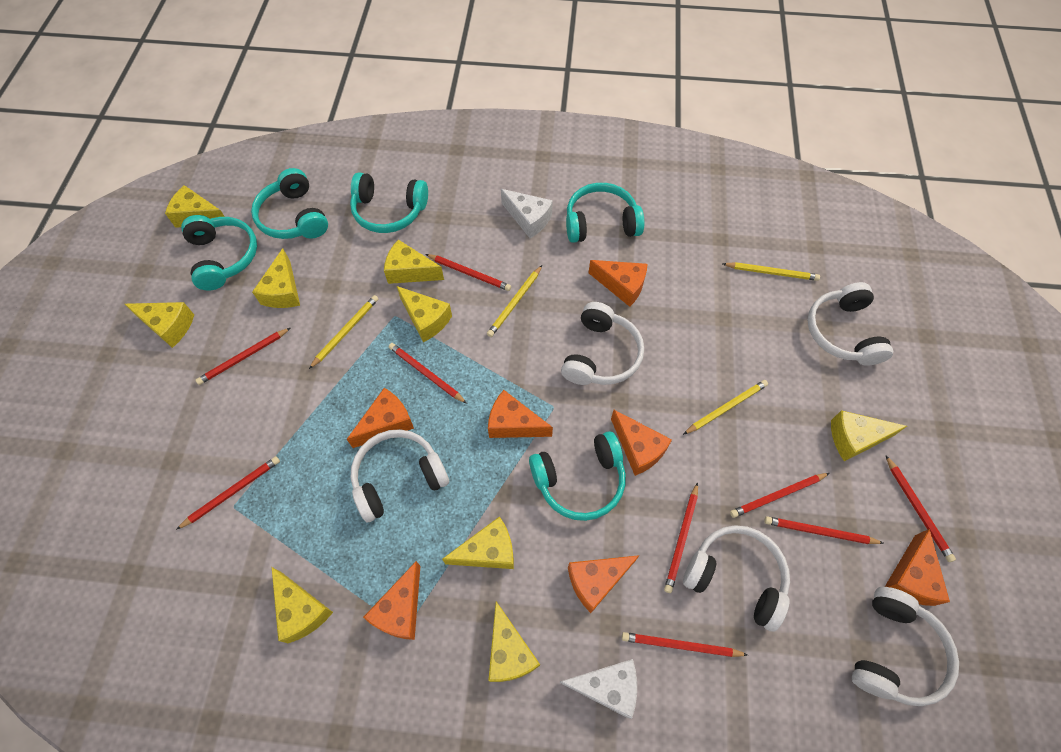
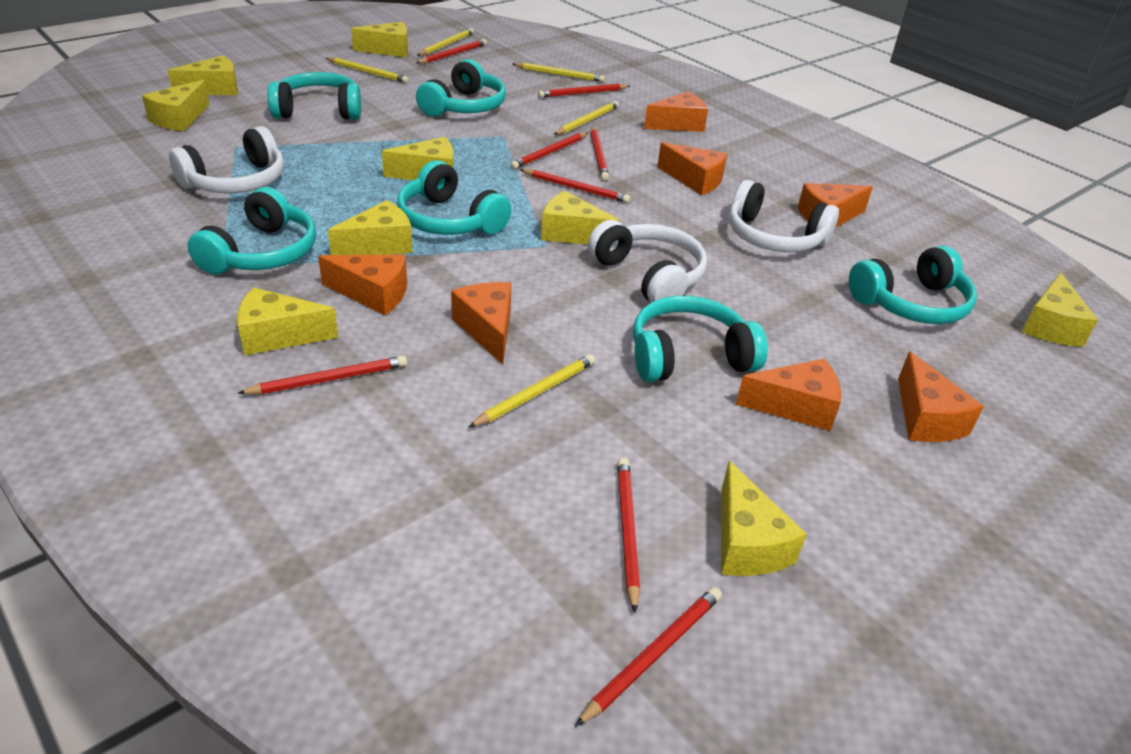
red pencil: [176,456,280,530] [195,328,290,385] [389,343,467,404] [426,254,511,291] [622,632,748,657] [664,482,698,593] [730,473,829,518] [764,516,884,544] [886,456,956,562] = 9 -> [237,356,407,394] [416,39,487,64] [510,132,588,169] [520,169,631,203] [538,84,630,98] [575,587,722,727] [591,126,609,180] [617,458,640,613] = 8
turquoise headphones: [181,215,257,291] [251,168,328,239] [350,172,428,233] [529,431,626,521] [566,183,644,243] = 5 -> [187,187,316,275] [267,72,361,120] [397,160,511,235] [416,59,506,117] [633,296,768,382] [849,246,977,324] = 6
white cheese: [501,189,553,238] [559,659,637,719] = 2 -> none = 0
white headphones: [351,429,449,522] [561,302,644,385] [683,525,790,632] [807,282,893,366] [852,587,959,706] = 5 -> [169,126,284,194] [588,220,707,302] [729,180,839,252] = 3
yellow pencil: [309,295,379,369] [487,265,542,337] [683,380,768,435] [723,262,820,281] = 4 -> [326,58,409,83] [417,28,474,56] [469,354,595,427] [513,63,605,82] [554,101,619,135] = 5

